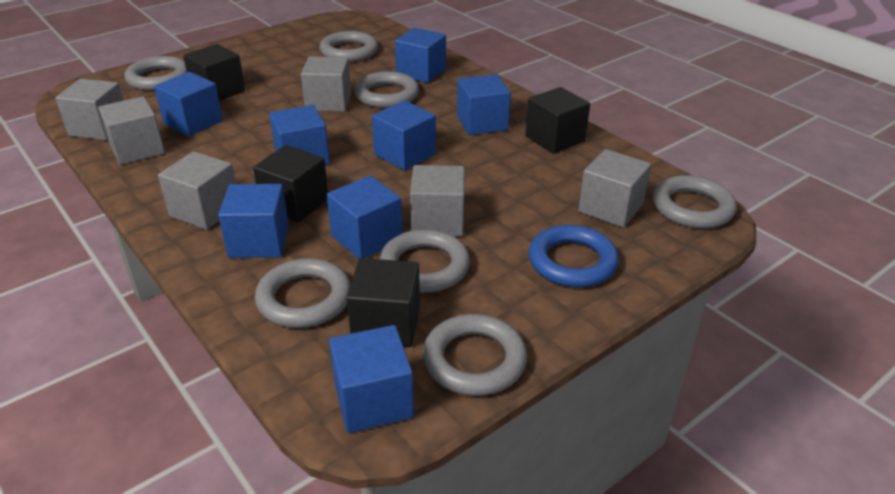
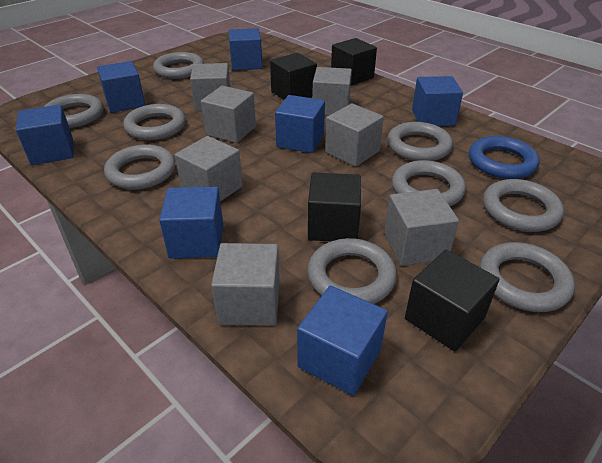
blue cube: [154,72,223,136] [218,184,289,258] [269,105,330,165] [327,175,403,259] [329,325,414,433] [372,100,436,170] [395,28,446,83] [457,74,511,135] = 8 -> [16,104,74,165] [97,61,146,113] [159,187,223,259] [229,28,263,70] [275,95,325,153] [297,286,388,396] [412,76,463,126] = 7
grey cube: [55,79,124,140] [98,96,165,165] [158,151,236,230] [301,56,351,112] [410,165,465,236] [578,149,651,228] = 6 -> [175,136,243,202] [190,63,230,111] [201,86,256,143] [211,243,280,326] [312,67,352,116] [325,103,384,167] [384,189,459,266] = 7
grey ring: [125,56,187,91] [255,258,351,328] [320,31,378,62] [354,71,419,108] [380,229,470,293] [423,314,527,396] [653,175,737,229] = 7 -> [44,94,104,128] [104,145,175,190] [123,104,186,140] [153,52,204,79] [308,238,397,304] [387,122,453,161] [392,160,466,206] [480,242,575,312] [483,179,564,232] = 9

